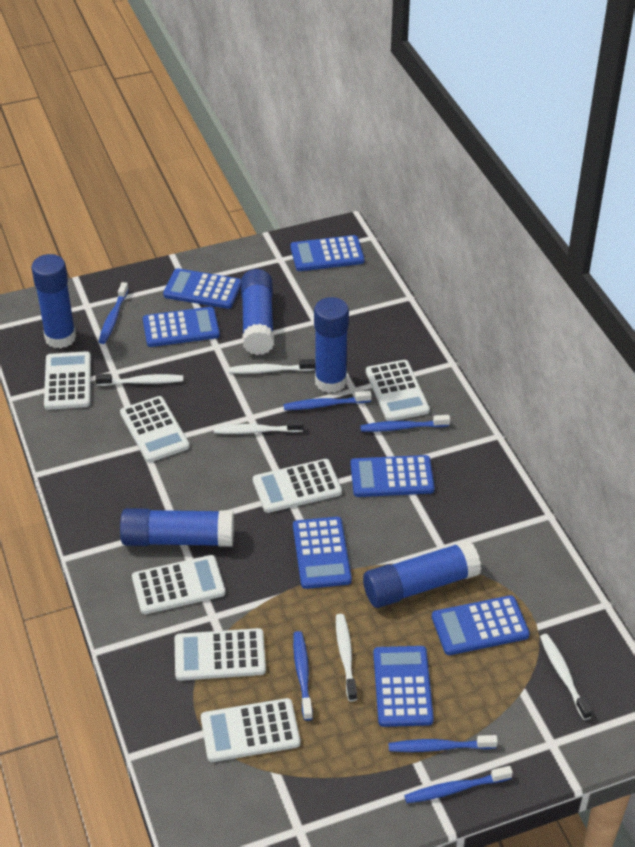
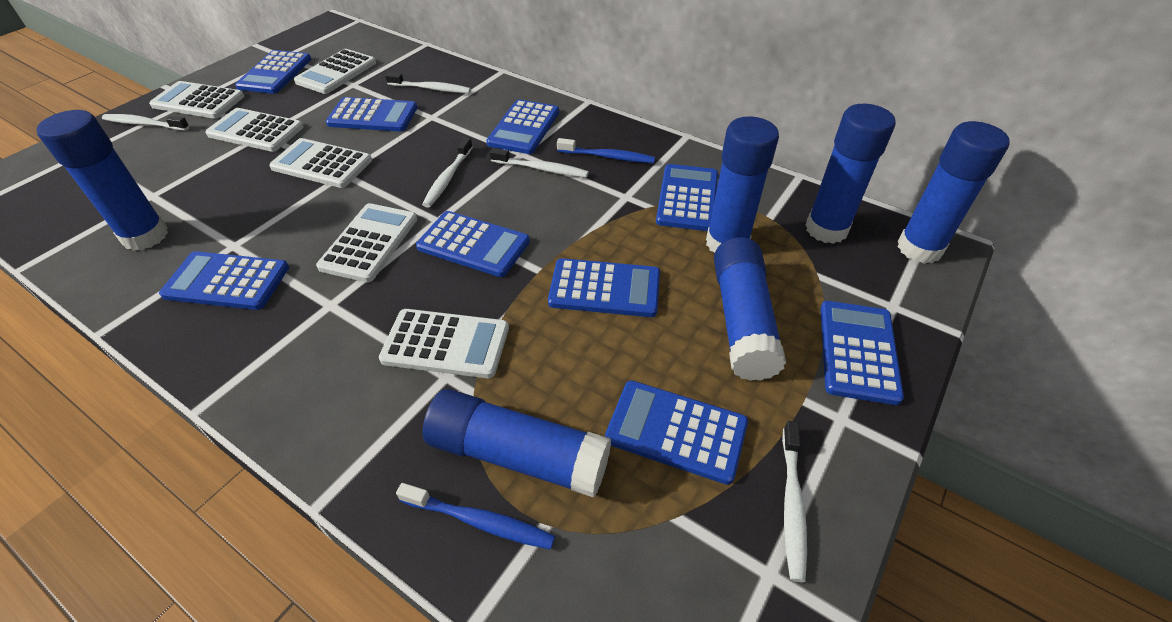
blue calculator: [143,307,220,347] [163,268,241,309] [290,235,365,271] [293,517,352,589] [351,455,435,497] [373,646,434,727] [432,595,530,655] = 7 -> [159,251,289,310] [235,50,311,94] [326,97,418,132] [416,211,530,277] [486,99,559,154] [548,258,660,317] [605,380,748,485] [656,164,718,231] [820,301,904,405] = 9
blue glue stick: [31,254,76,349] [120,508,234,547] [241,269,274,355] [314,297,349,393] [363,540,481,608] = 5 -> [37,110,168,251] [422,389,611,497] [706,116,779,253] [714,237,786,381] [805,104,896,244] [898,121,1010,264] = 6
blue toothbrush: [99,282,129,344] [283,390,372,410] [293,631,313,721] [360,415,450,432] [388,735,498,752] [404,766,513,803] = 6 -> [396,483,555,550] [557,138,655,163] = 2
white calculator: [44,351,91,410] [120,396,190,462] [132,555,226,614] [175,628,266,681] [201,698,300,762] [253,459,342,513] [366,360,430,421] = 7 -> [149,81,244,119] [205,108,304,152] [269,138,372,188] [294,49,376,94] [316,203,417,282] [379,309,509,378] = 6

